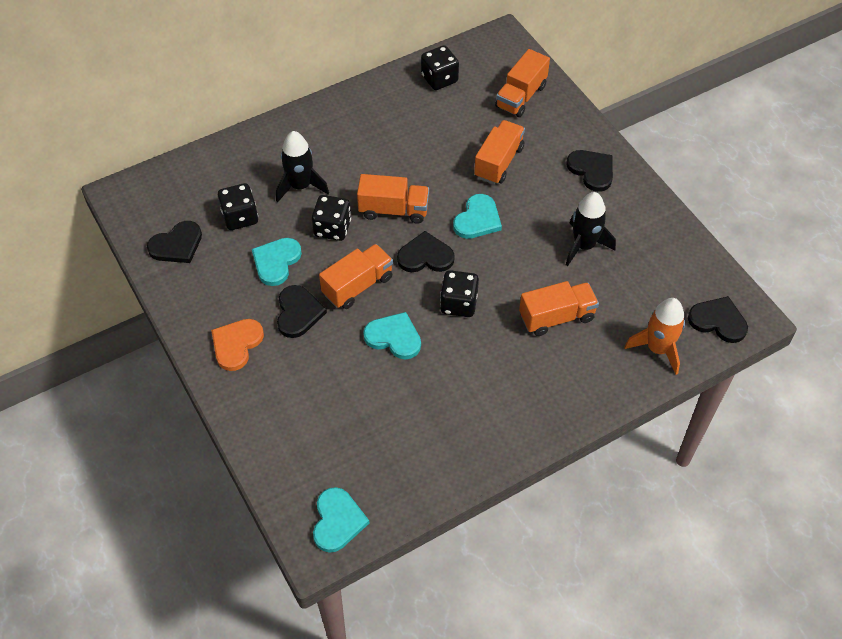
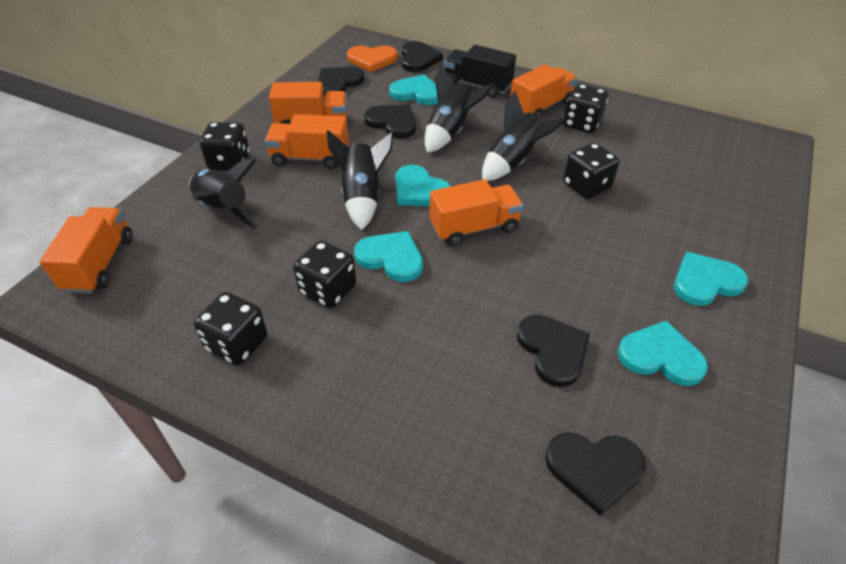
black dice: [218,183,258,230] [312,195,351,241] [421,45,459,90] [440,270,479,317] = 4 -> [194,292,267,366] [200,122,250,171] [293,241,356,309] [563,84,608,133] [563,143,619,199] = 5
black rocket: [276,131,329,202] [566,192,616,266] = 2 -> [189,159,258,229] [326,130,393,230] [425,65,494,153] [482,91,566,181] = 4
black truck: none = 0 -> [444,45,516,98] = 1
orange rocket: [624,298,685,375] = 1 -> none = 0
turquoise heart: [252,238,302,286] [313,487,369,553] [363,312,421,359] [453,194,502,239] = 4 -> [354,231,423,282] [389,74,438,105] [395,165,451,206] [617,321,708,386] [674,252,749,306] = 5

